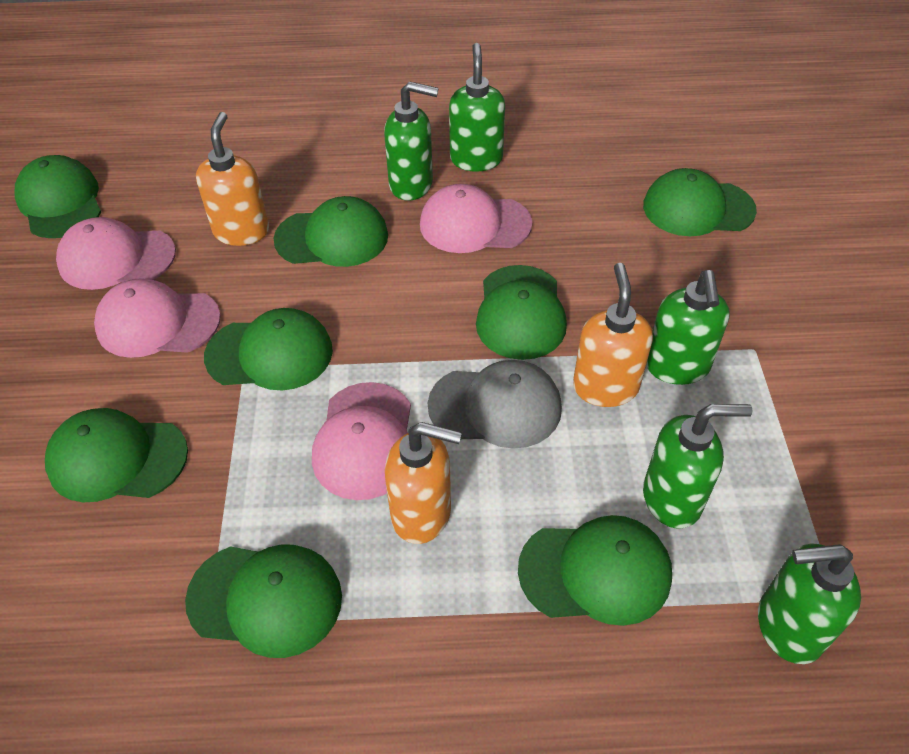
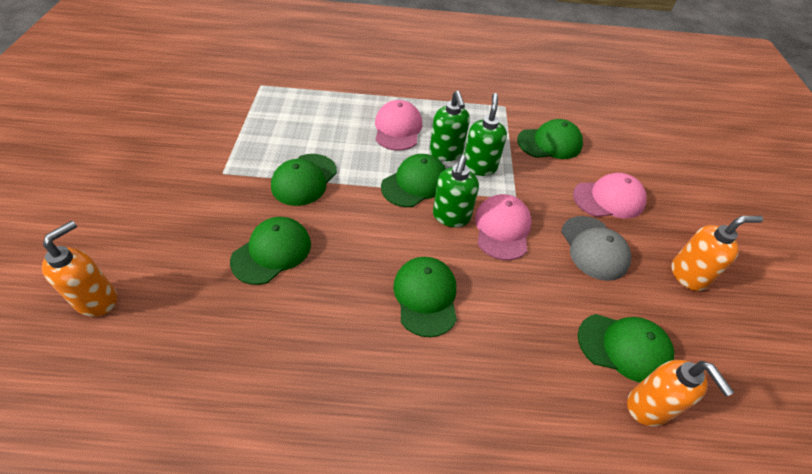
green cap: [15,155,101,238] [45,408,188,502] [185,545,342,658] [204,308,333,390] [274,196,388,267] [476,265,567,360] [518,515,672,626] [643,168,757,236] = 8 -> [230,217,311,285] [271,154,337,206] [381,154,446,207] [393,257,457,337] [517,119,583,159] [578,314,674,383] = 6
green soap dispenser: [384,81,439,201] [449,43,505,172] [643,404,753,529] [646,270,730,385] [758,543,861,664] = 5 -> [430,91,470,161] [433,155,479,227] [464,93,507,176] = 3
pink cap: [56,217,176,290] [94,278,221,358] [312,382,411,500] [420,184,532,253] = 4 -> [375,100,422,151] [475,194,532,260] [573,173,647,219] = 3

